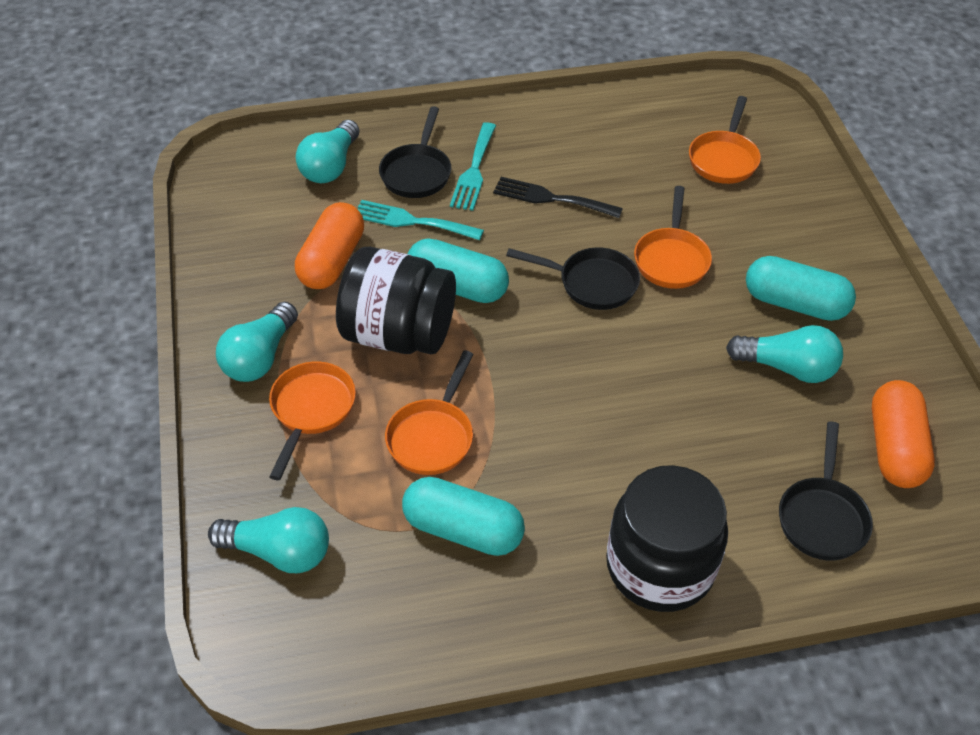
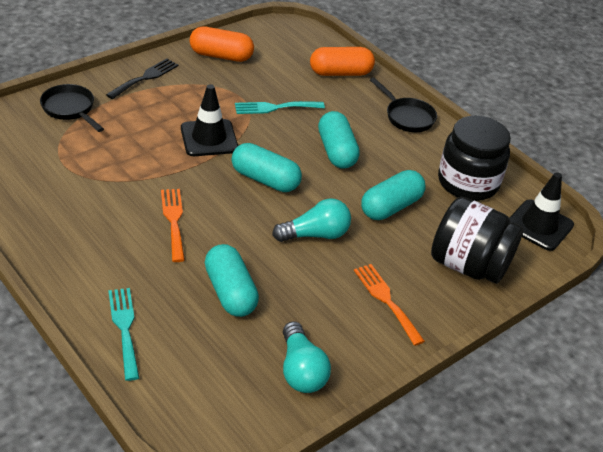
black pan: [379,106,451,198] [506,247,640,310] [779,421,873,561] = 3 -> [40,84,104,132] [370,77,437,132] = 2
black traffic cone: none = 0 -> [181,84,238,156] [509,172,574,251] = 2
orange fork: none = 0 -> [161,189,185,262] [354,264,425,346] = 2
orange pan: [269,361,356,480] [385,350,473,475] [634,186,712,289] [689,96,761,184] = 4 -> none = 0
turquoise capsule: [402,477,525,556] [408,238,509,303] [746,256,856,321] = 3 -> [205,244,259,317] [232,143,302,192] [318,111,360,169] [361,170,426,220] = 4
turquoise light bulb: [208,507,329,573] [216,302,298,382] [296,120,359,183] [726,325,843,383] = 4 -> [272,198,351,242] [283,321,331,393] = 2

